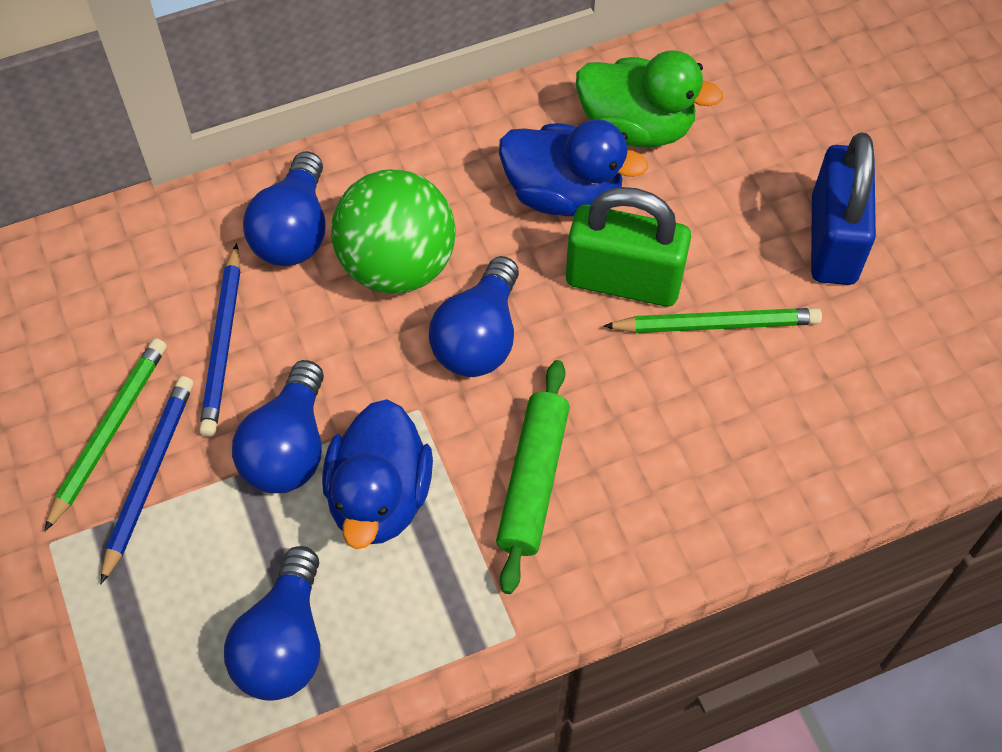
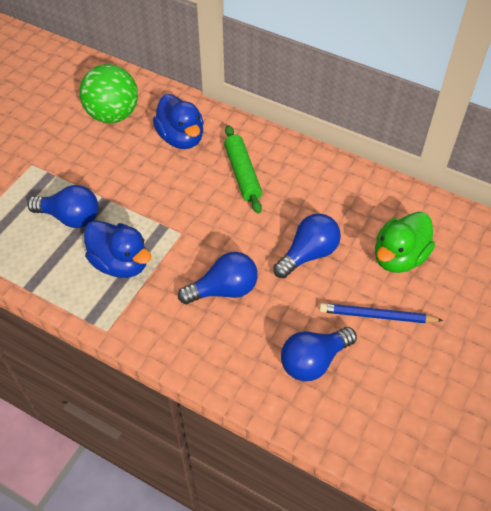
blue padlock: [811,133,876,285] = 1 -> none = 0
blue pencil: [100,376,193,585] [199,243,240,437] = 2 -> [319,303,444,323] = 1
green padlock: [566,187,691,307] = 1 -> none = 0
green pencil: [44,338,167,532] [603,308,822,333] = 2 -> none = 0

